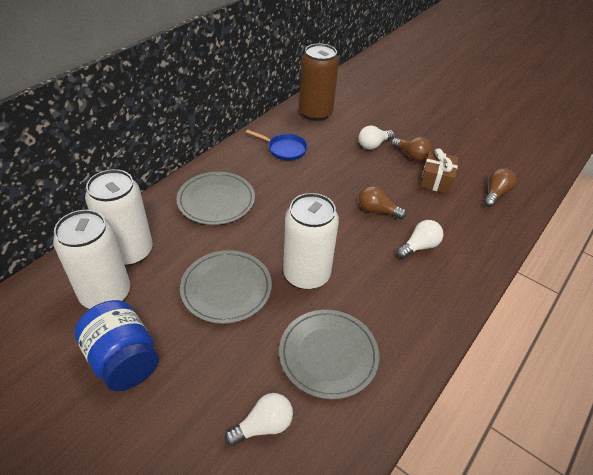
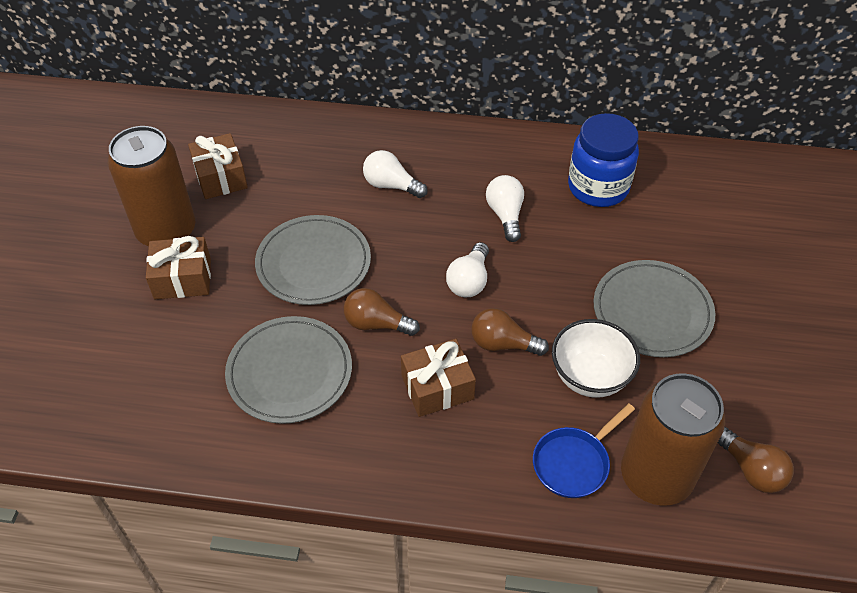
brown can: [299,43,339,121] = 1 -> [108,126,195,246] [621,373,725,506] = 2
brown gift: [420,148,459,194] = 1 -> [146,236,211,299] [188,133,248,199] [401,339,476,417] = 3
white bowl: none = 0 -> [552,319,640,398] = 1
white can: [53,210,130,309] [85,169,153,266] [283,193,339,290] = 3 -> none = 0

